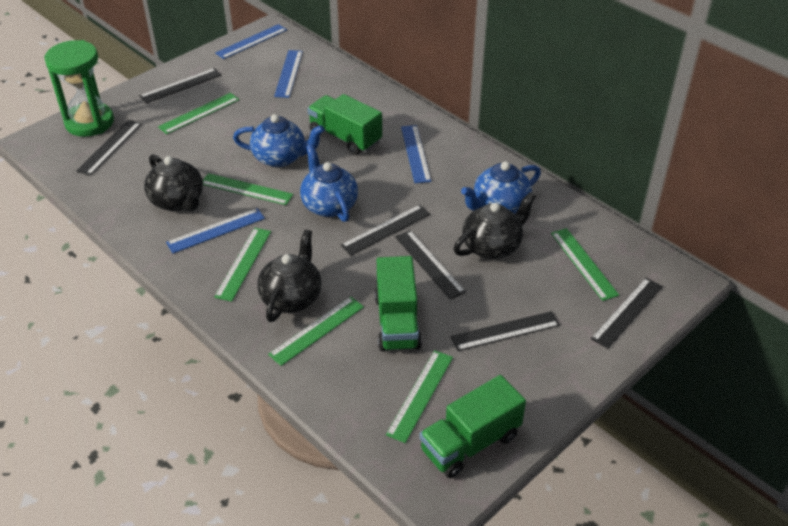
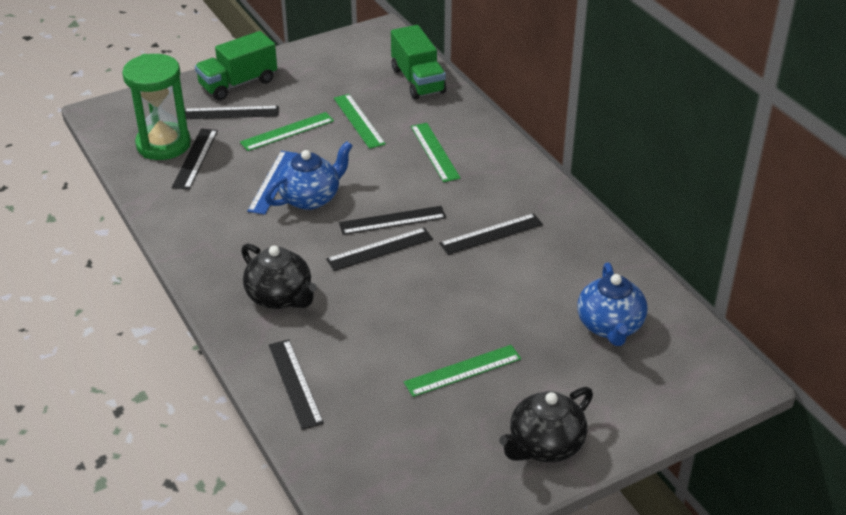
black teapot: [144,154,203,211] [257,229,322,322] [454,192,536,259] = 3 -> [241,243,317,309] [499,387,593,462] = 2
blue ruler: [166,208,265,254] [215,24,287,59] [274,50,303,98] [401,125,431,183] = 4 -> [247,151,298,215] = 1
blue teapot: [233,114,324,167] [300,144,358,222] [461,161,541,214] = 3 -> [265,141,353,210] [577,263,648,346] = 2
green ruler: [158,93,239,134] [203,173,293,205] [214,228,271,302] [268,297,364,366] [386,350,453,443] [551,228,619,301] = 6 -> [240,112,334,151] [334,94,386,149] [404,345,521,397] [411,123,461,182] = 4
green truck: [307,94,382,155] [374,256,422,351] [419,375,526,478] = 3 -> [195,31,277,100] [391,25,446,99] = 2

